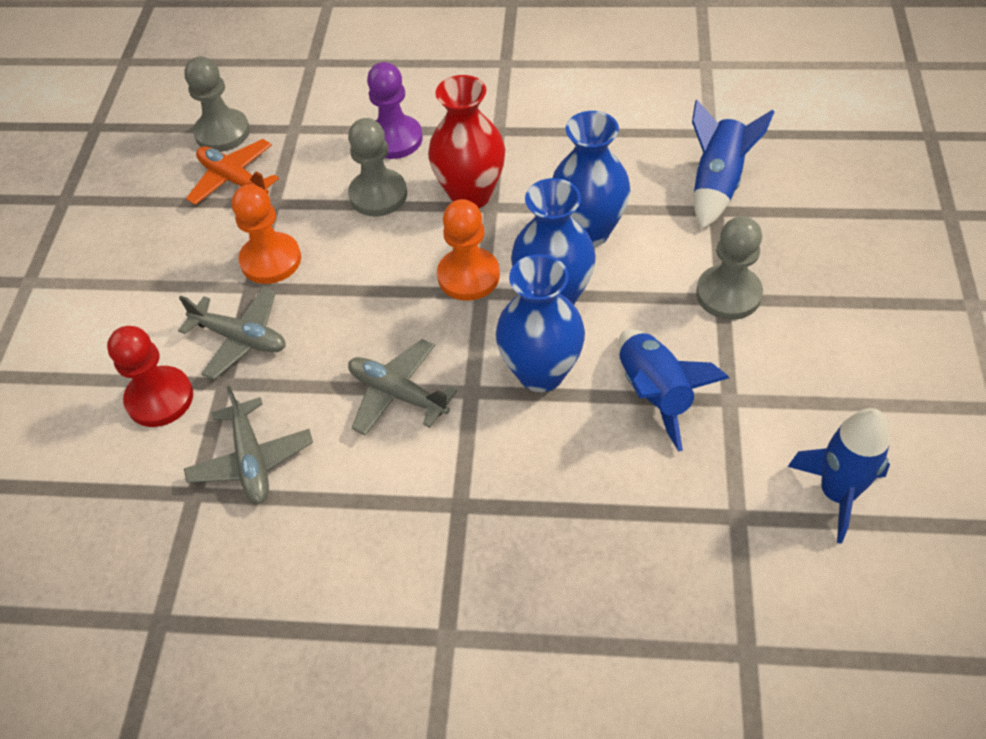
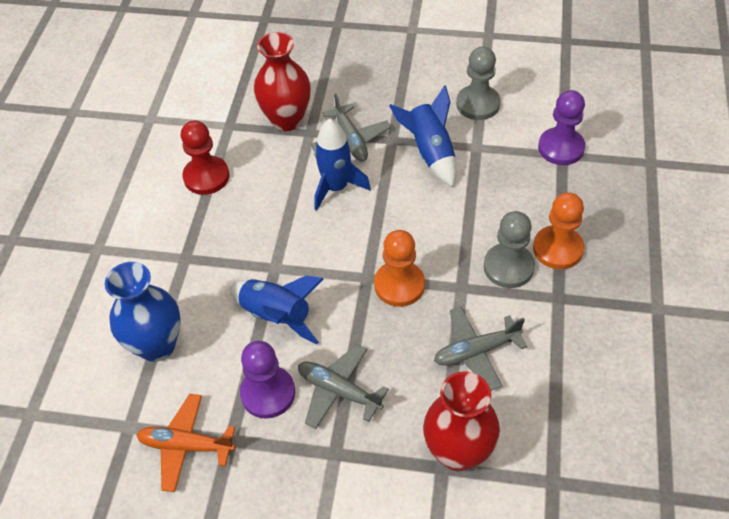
blue vase: [496,254,585,392] [511,178,596,305] [553,111,630,247] = 3 -> [105,262,181,362] = 1
grey pawn: [184,57,250,152] [348,118,407,216] [696,216,763,320] = 3 -> [456,46,501,120] [483,211,535,288] = 2
purple pawn: [367,62,423,159] = 1 -> [240,341,295,419] [538,90,585,165] = 2
red vase: [428,75,505,208] = 1 -> [254,32,311,131] [423,371,500,471] = 2

